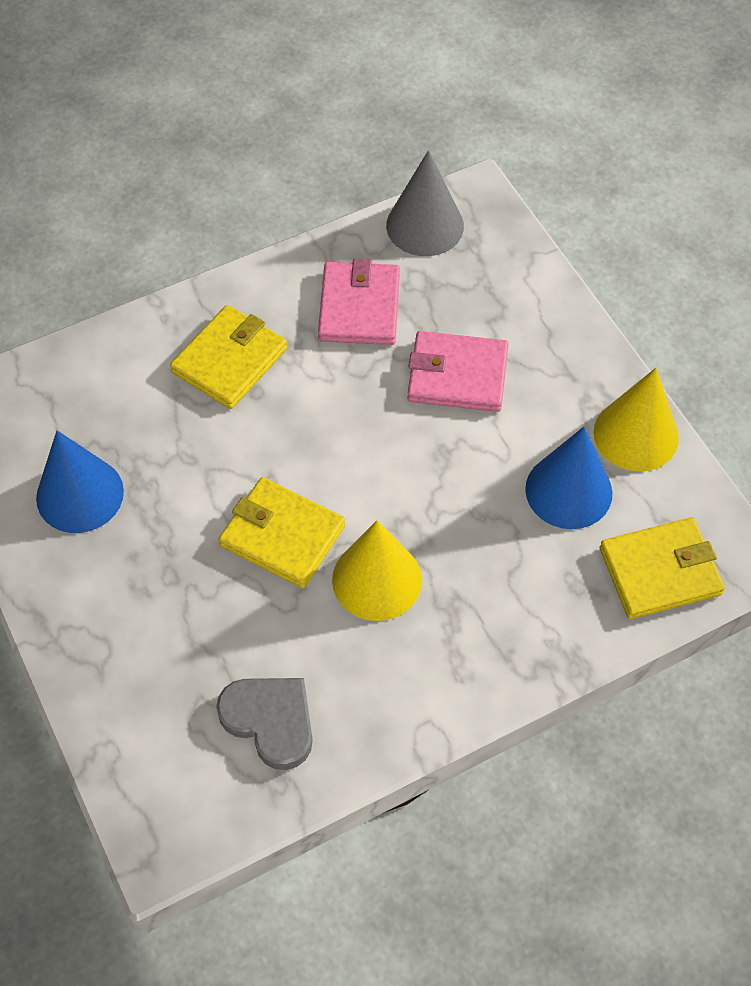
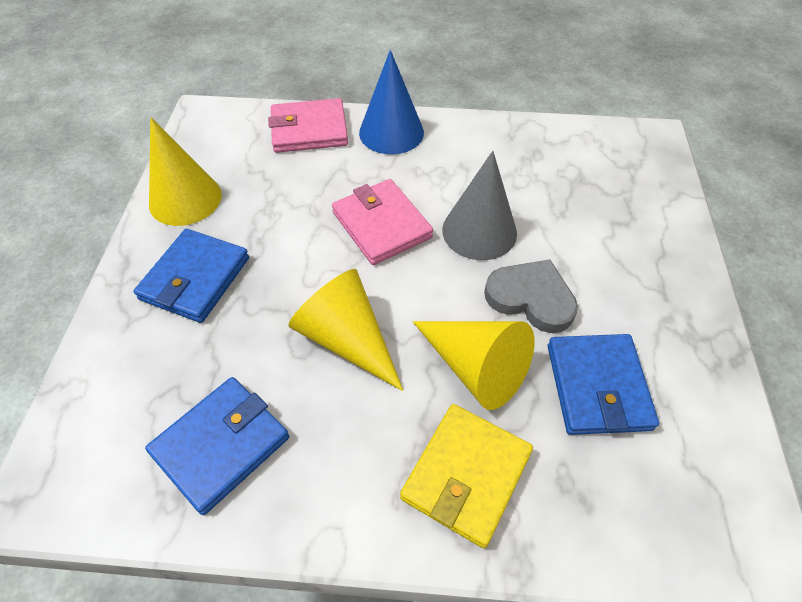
blue cone: [36,431,124,533] [525,427,612,529] = 2 -> [359,50,424,154] = 1
blue wallet: none = 0 -> [134,229,249,323] [145,377,289,515] [548,334,659,435] = 3
yellow cone: [332,520,422,621] [593,368,679,472] = 2 -> [149,118,222,226] [288,269,403,391] [413,321,535,410] = 3
yellow wallet: [170,305,287,409] [219,477,345,588] [600,517,725,619] = 3 -> [400,404,533,548] = 1

